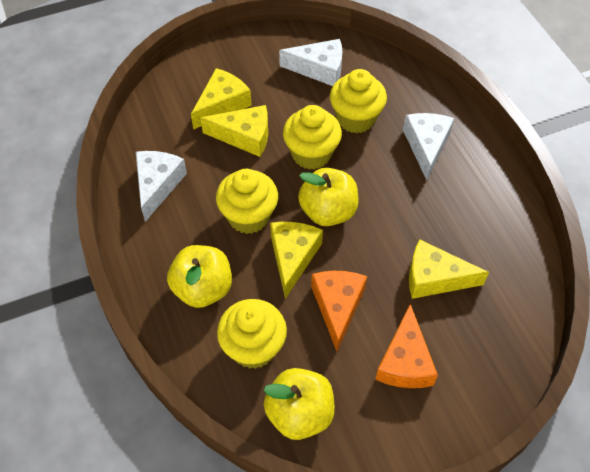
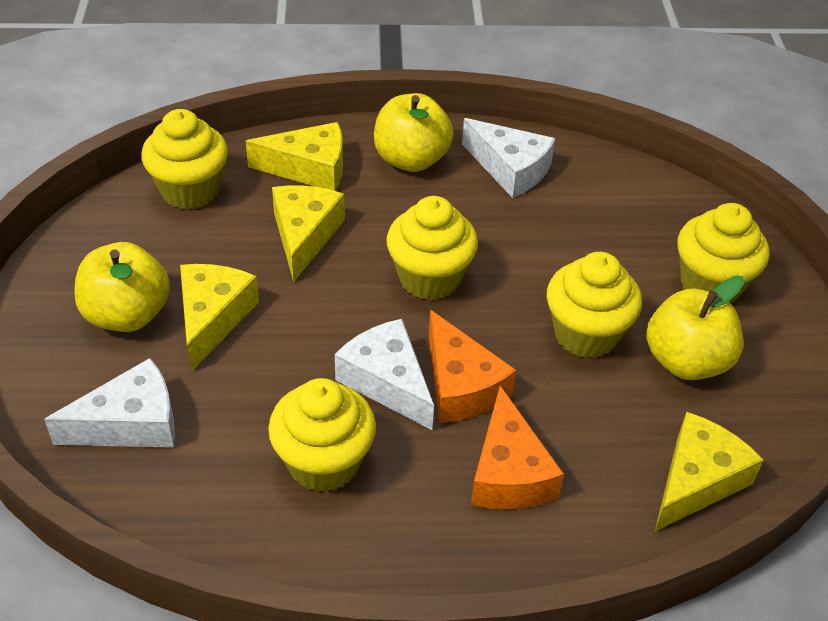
yellow cupcake: [216,169,278,234] [217,299,287,369] [283,105,342,170] [330,69,387,134] = 4 -> [141,109,228,210] [268,378,376,492] [387,196,478,300] [547,252,642,358] [677,203,769,303] = 5

